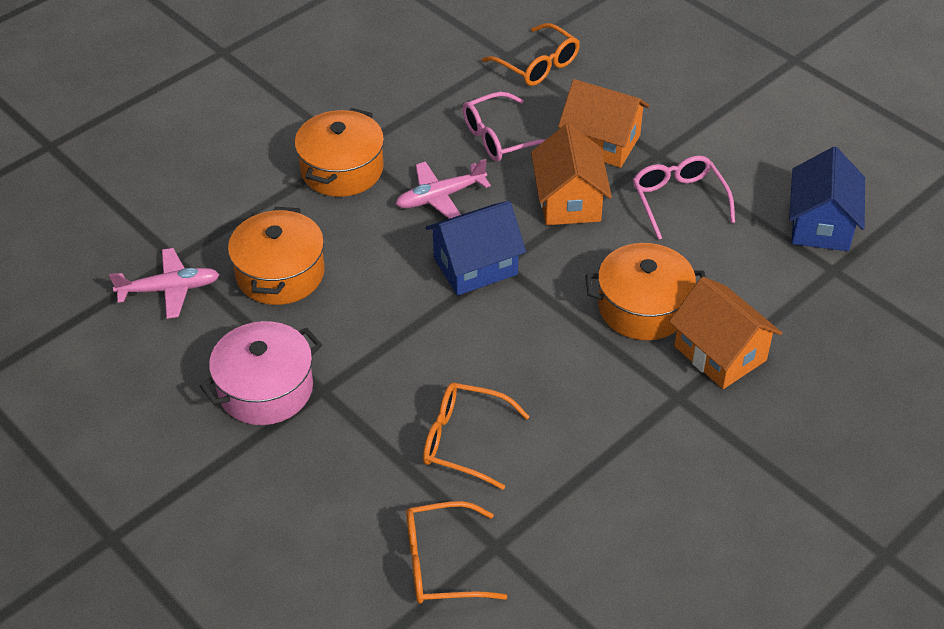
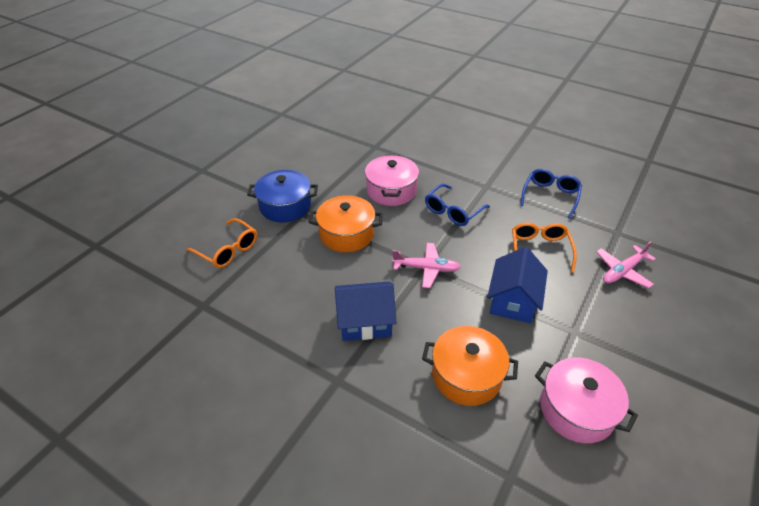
blue glasses: none = 0 -> [425,184,490,226] [520,169,582,219] = 2
blue pot: none = 0 -> [247,170,318,222] = 1
orange glasses: [406,501,507,604] [423,383,530,490] [482,23,580,86] = 3 -> [186,218,257,268] [512,222,577,273] = 2
orange house: [531,123,612,225] [558,79,650,168] [669,277,782,389] = 3 -> none = 0
orange pot: [228,207,325,305] [294,108,384,197] [585,243,705,340] = 3 -> [309,195,383,252] [422,326,518,406] = 2
pink glasses: [463,92,546,161] [633,155,735,240] = 2 -> none = 0
pink pot: [200,321,322,425] = 1 -> [365,155,419,206] [535,358,638,443] = 2

